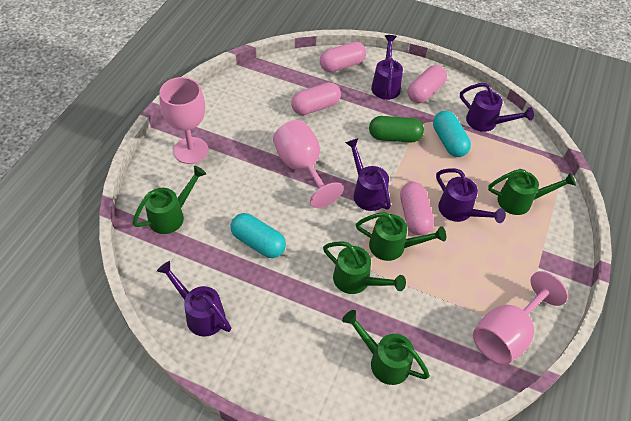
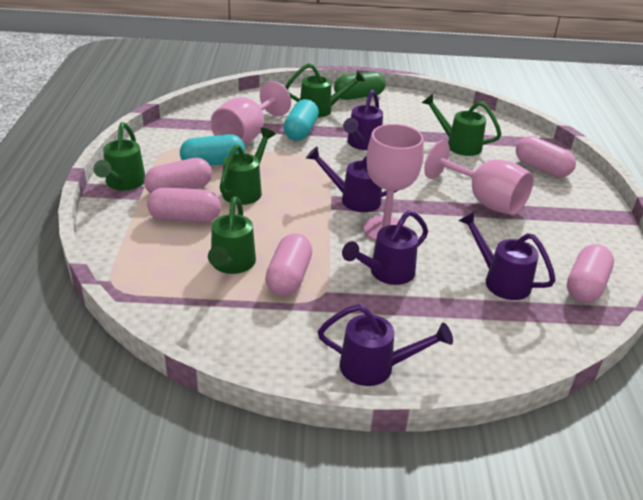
pink capsule: [291,82,341,115] [320,42,366,72] [400,182,434,236] [408,65,447,103] = 4 -> [144,158,212,194] [147,187,221,222] [265,233,312,296] [516,136,576,178] [567,244,614,303] = 5

